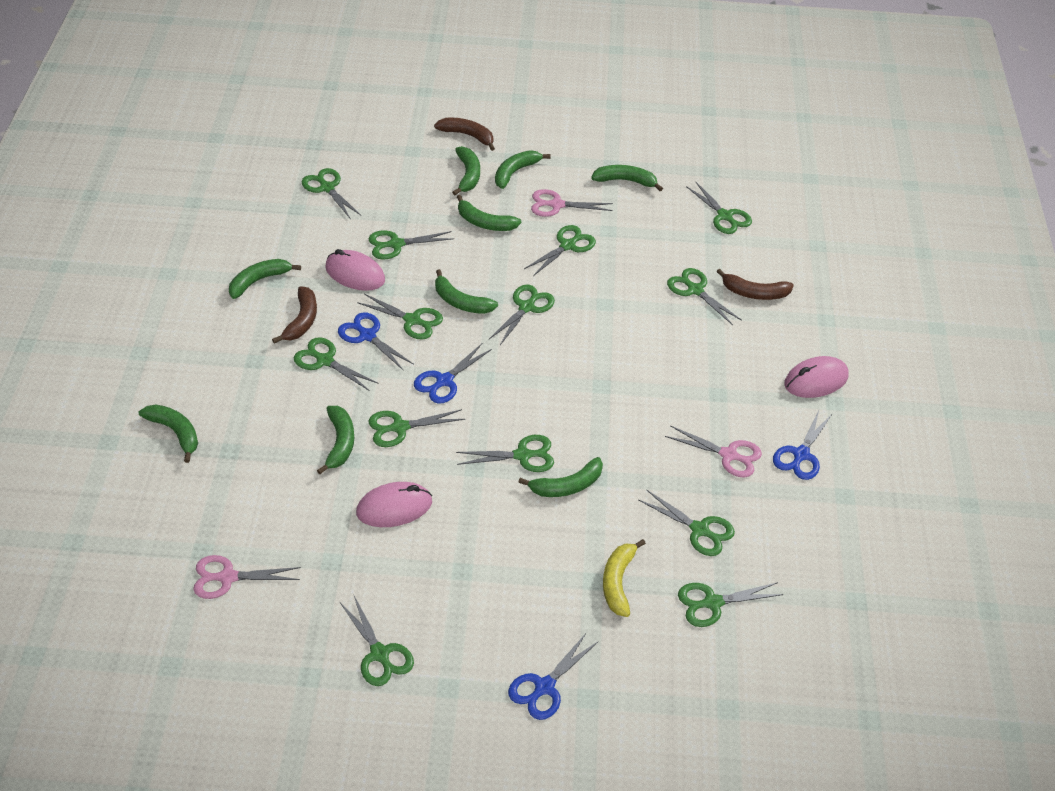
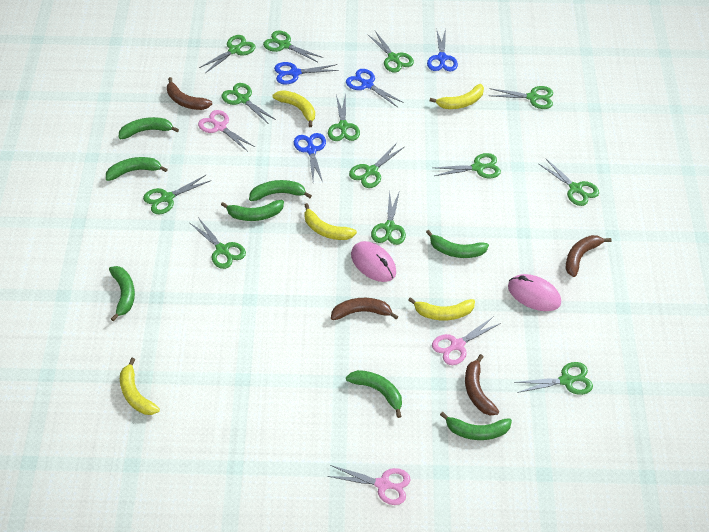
brown banana: [272,286,317,344] [434,118,495,151] [716,269,794,300] = 3 -> [167,77,212,110] [331,298,398,320] [465,354,499,416] [566,235,612,277] = 4
green banana: [139,404,198,463] [229,259,301,299] [317,406,354,474] [435,269,498,314] [452,146,480,195] [457,195,521,231] [495,150,551,189] [518,457,603,497] [591,165,663,191] = 9 -> [106,157,168,181] [109,266,135,322] [119,117,179,139] [221,200,284,221] [249,180,312,201] [346,370,402,418] [426,230,489,258] [440,412,512,440] = 8
pink mouse: [326,249,385,291] [356,482,432,527] [784,356,849,398] = 3 -> [351,241,396,282] [508,274,561,311] = 2
yellow banana: [603,539,646,617] = 1 -> [120,358,160,415] [272,90,315,127] [304,203,357,240] [408,297,475,321] [430,84,484,109] = 5

